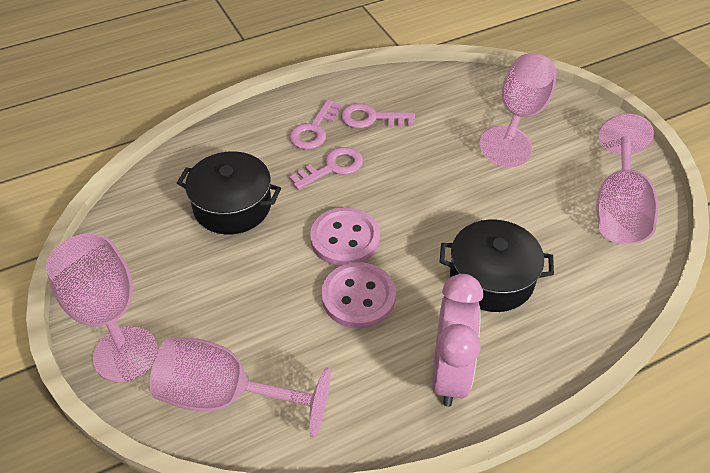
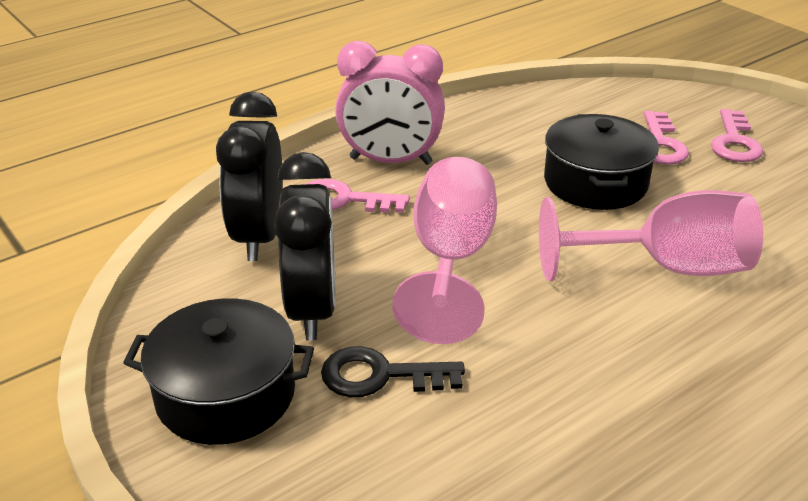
black clock: none = 0 -> [216,92,283,261] [274,152,336,341] = 2
black key: none = 0 -> [321,346,465,397] = 1
pink button: [310,207,380,266] [321,262,396,329] = 2 -> none = 0
pink goblet: [46,233,158,382] [150,336,331,438] [480,53,556,167] [596,114,659,245] = 4 -> [392,157,497,344] [539,190,763,281] = 2

